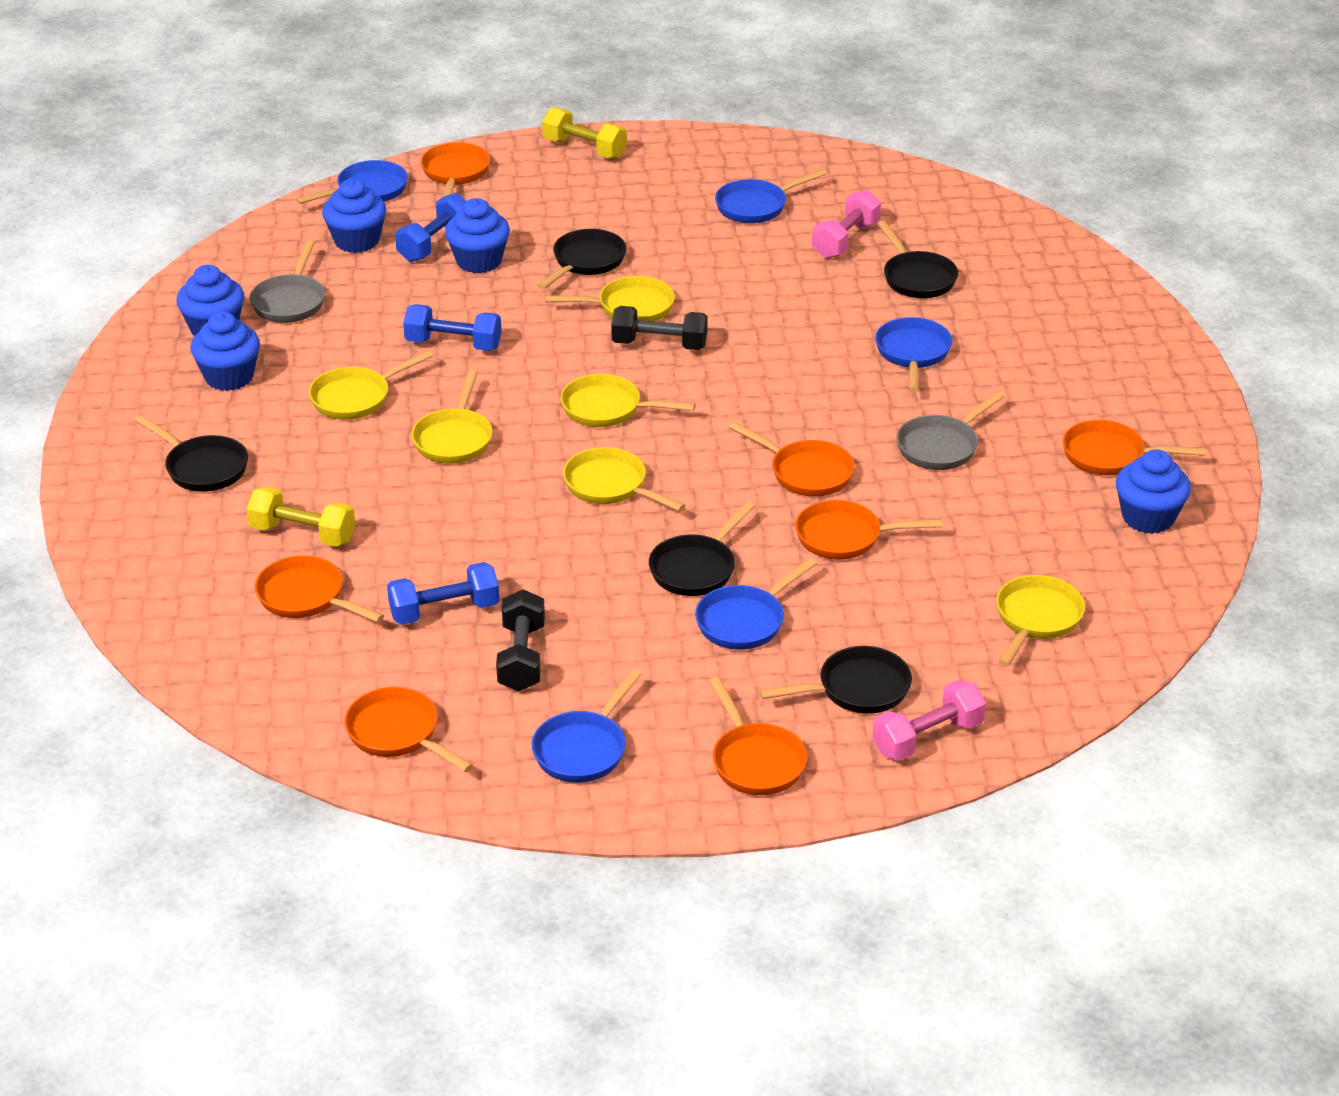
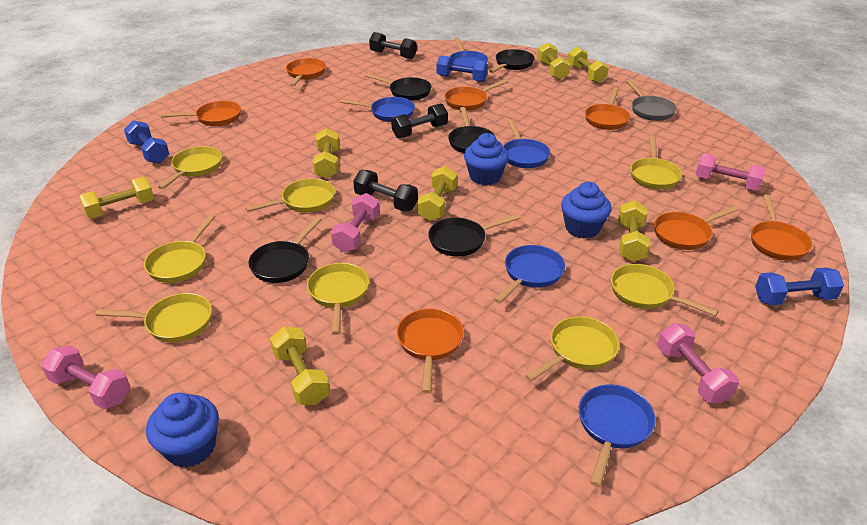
black dumbbell: [496,589,545,692] [611,306,708,350] = 2 -> [353,170,418,211] [369,32,417,59] [391,103,448,138] = 3
blue cupcake: [176,265,244,336] [190,312,260,391] [322,179,386,253] [445,198,510,273] [1116,450,1191,534] = 5 -> [146,393,219,468] [464,133,509,186] [561,182,611,239] = 3
grey pan: [250,240,325,323] [897,391,1005,470] = 2 -> [626,80,677,121] = 1
pink dumbbell: [812,190,881,259] [872,680,986,761] = 2 -> [41,345,130,409] [331,193,380,252] [658,323,739,404] [696,153,766,190] = 4
yellow dumbbell: [247,487,355,547] [542,107,627,159] = 2 -> [79,176,154,219] [270,326,330,405] [313,128,340,179] [417,166,457,221] [537,42,570,80] [568,47,609,84] [618,200,650,262] = 7
yellow pan: [309,350,433,420] [411,370,493,464] [545,276,675,322] [561,374,696,427] [563,447,685,512] [996,575,1085,667] = 6 -> [95,293,212,343] [144,214,216,283] [158,146,222,189] [245,178,335,213] [307,263,369,335] [525,316,619,382] [611,264,719,316] [630,137,682,190] = 8

